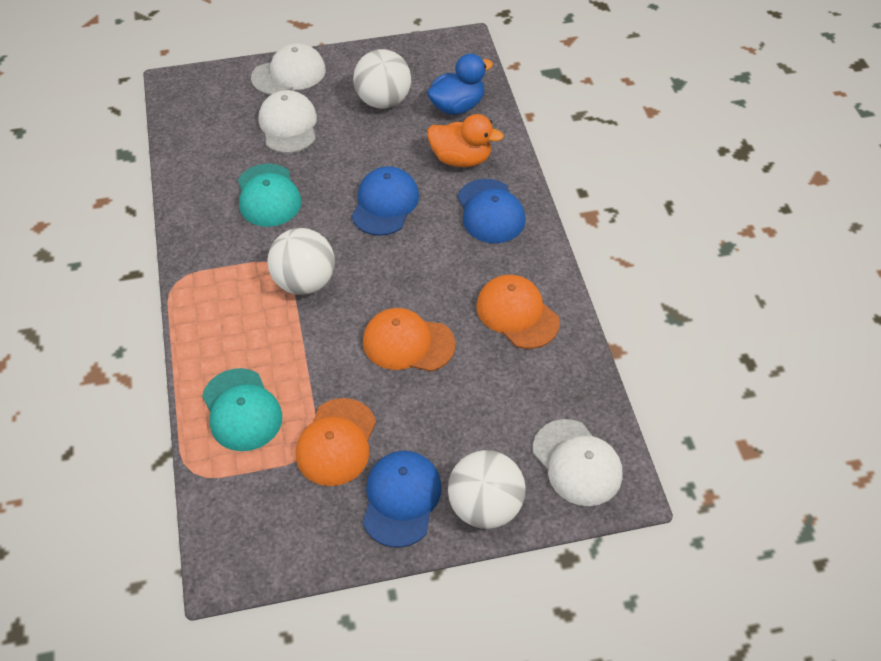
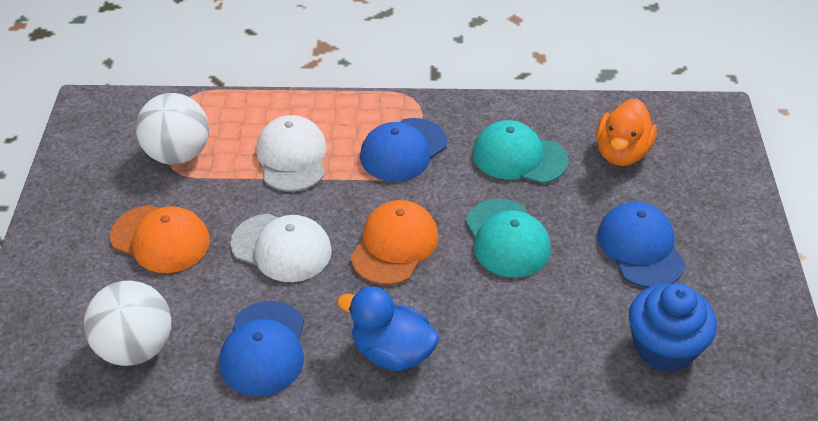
blue cupcake: none = 0 -> [629,283,717,372] = 1
orange cap: [296,398,376,486] [363,308,456,372] [476,275,560,349] = 3 -> [110,205,210,273] [350,200,438,285] = 2
white ball: [267,228,335,295] [353,49,411,109] [448,450,526,529] = 3 -> [84,281,171,366] [136,93,209,165] = 2
white cap: [251,43,326,95] [259,90,317,154] [533,419,622,506] = 3 -> [230,214,332,282] [256,115,327,192] = 2

